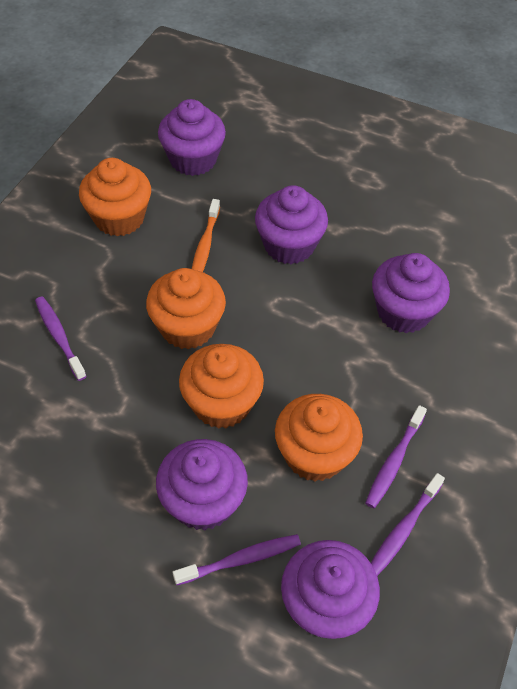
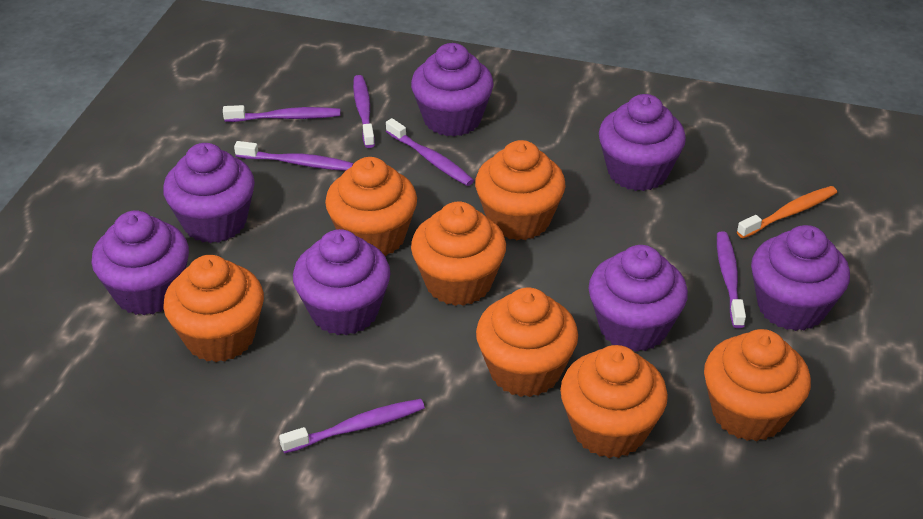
orange cupcake: [79,158,151,236] [146,268,226,349] [179,344,264,429] [275,394,363,482] = 4 -> [163,255,264,362] [325,157,417,256] [411,201,506,306] [475,140,566,240] [476,287,578,397] [560,345,668,458] [704,329,811,441] = 7
purple cupcake: [156,439,248,531] [158,99,226,176] [255,185,328,264] [281,540,380,639] [372,253,450,333] = 5 -> [91,210,189,315] [163,143,255,243] [293,229,390,335] [411,43,494,136] [589,245,688,352] [599,94,686,191] [751,225,850,331] = 7
purple toothbrush: [35,296,87,381] [173,534,301,585] [365,405,427,508] [371,473,445,576] = 4 -> [223,105,340,122] [234,141,354,171] [279,399,425,454] [353,75,375,148] [386,118,474,186] [717,231,746,328] = 6

